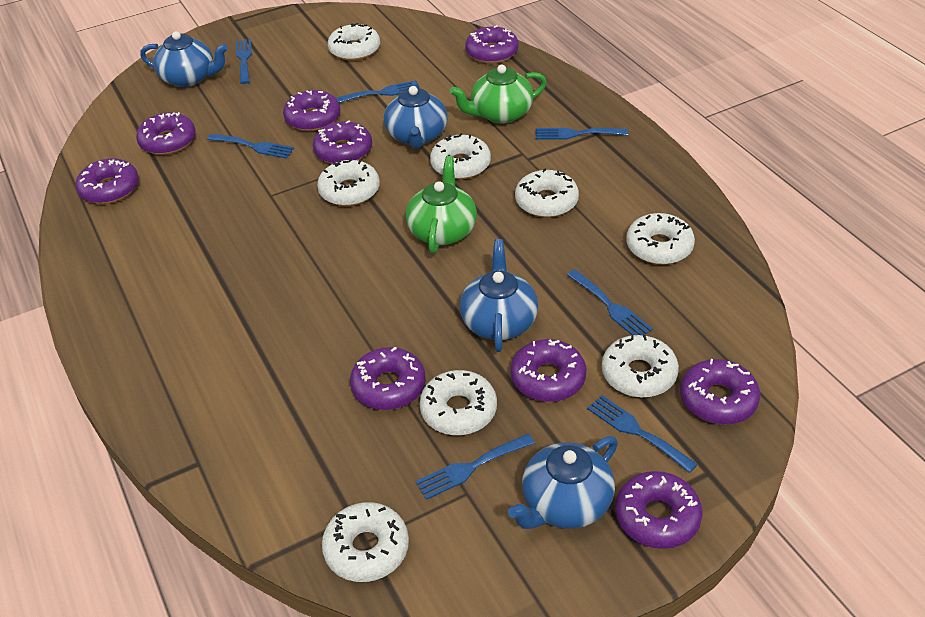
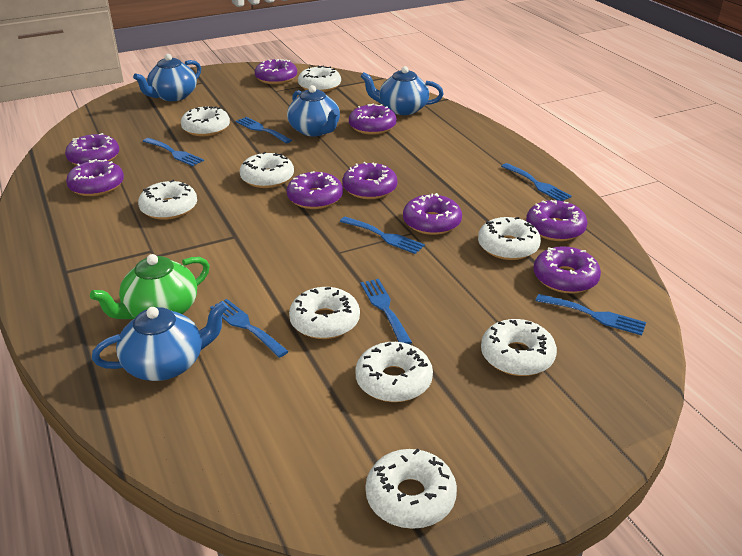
green teapot: [406,156,477,254] [450,65,547,124] = 2 -> [90,254,210,319] = 1
white donut: [317,159,380,206] [322,502,409,582] [328,23,380,61] [419,370,497,436] [430,133,491,179] [515,168,579,218] [602,334,679,398] [626,213,695,265] = 8 -> [138,180,197,220] [181,106,230,136] [240,152,294,188] [289,287,360,339] [298,66,341,92] [355,342,433,402] [366,448,457,529] [478,217,541,260] [481,319,557,376] = 9

